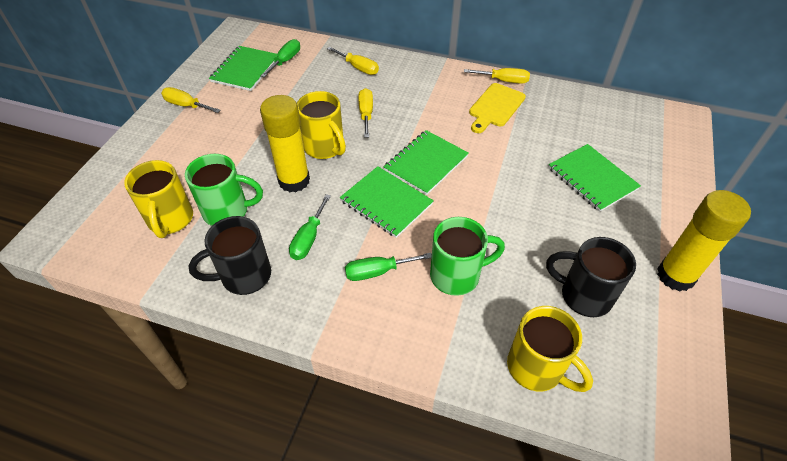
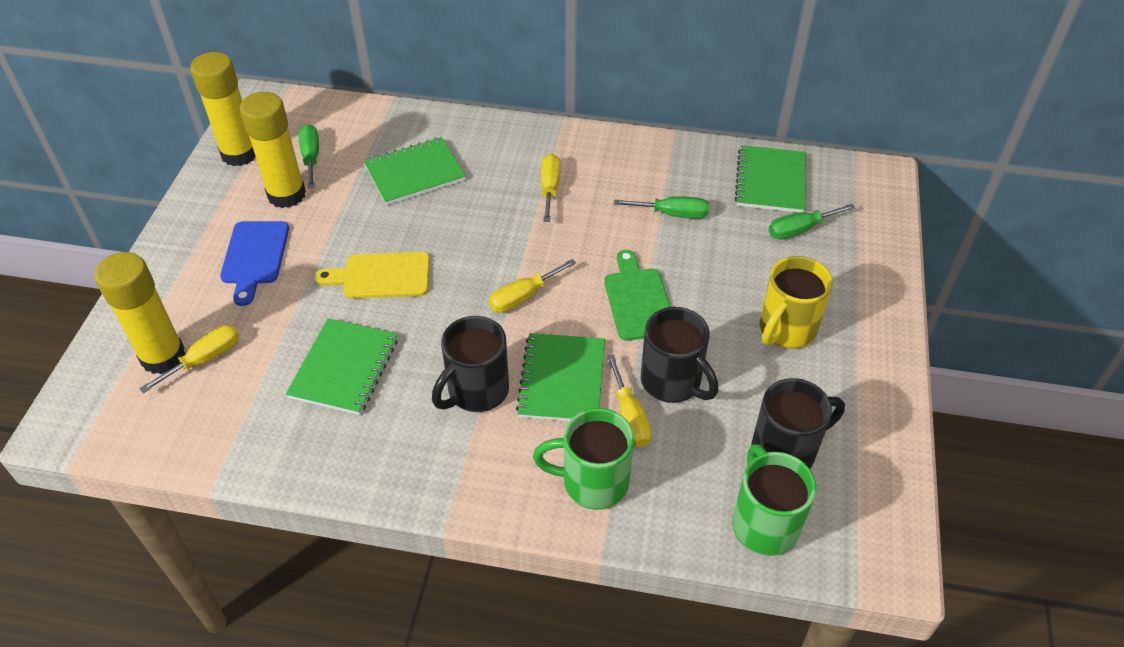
black mug: [188,216,271,295] [546,237,636,317] = 2 -> [432,316,509,412] [641,307,718,403] [751,378,845,469] = 3
blue cutting board: none = 0 -> [220,221,289,306] = 1
green cutting board: none = 0 -> [604,250,671,341] = 1
yellow glue stick: [260,95,310,193] [657,190,751,291] = 2 -> [94,252,186,374] [190,52,256,166] [240,92,306,208] = 3
yellow mug: [124,160,193,238] [297,91,346,159] [507,306,593,392] = 3 -> [760,256,833,349] = 1

